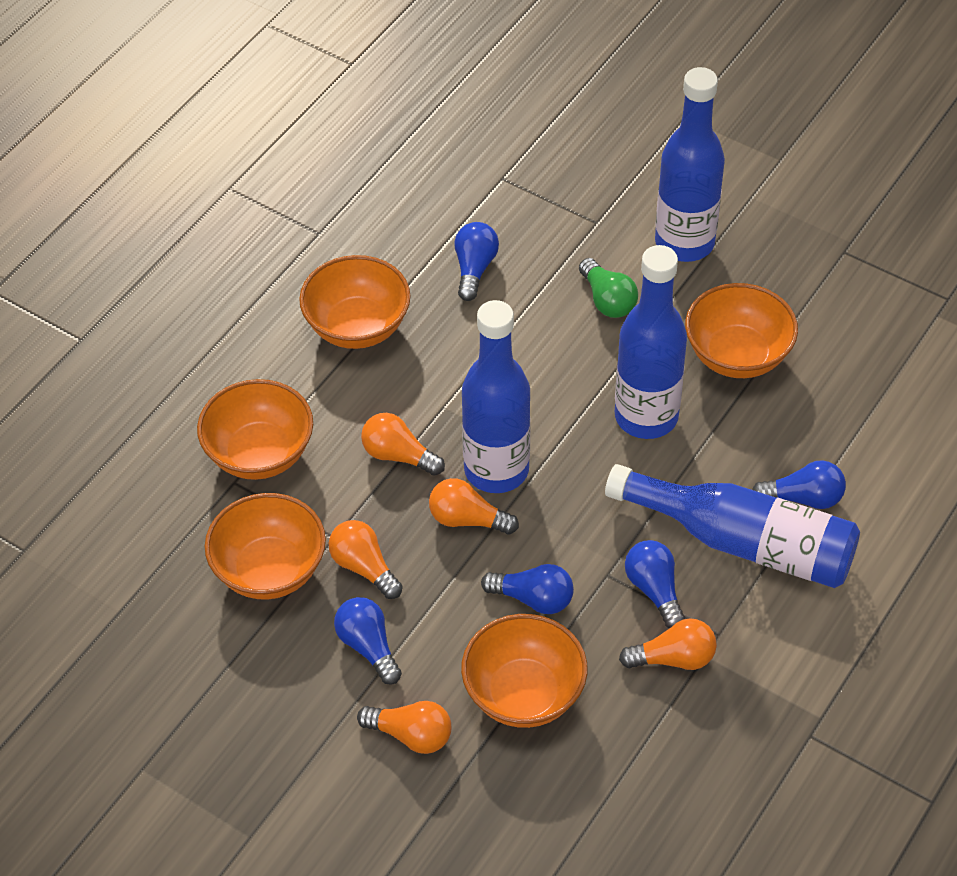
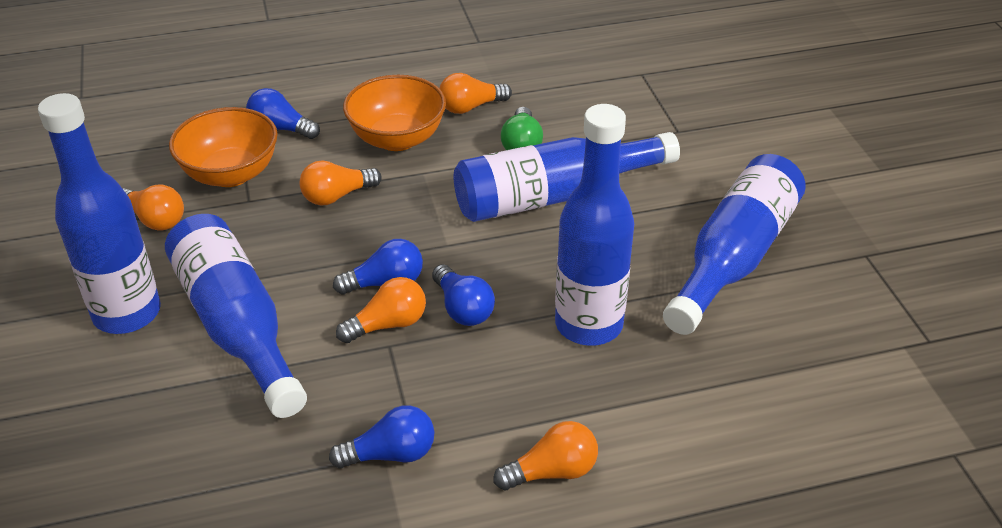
blue bottle: [462,300,531,493] [605,464,860,588] [615,245,687,439] [655,67,725,262] = 4 -> [38,93,161,334] [165,214,307,418] [453,132,680,222] [555,104,634,346] [663,154,806,335] = 5
blue light bulb: [334,597,402,685] [454,222,499,301] [481,564,574,614] [625,540,685,628] [752,460,846,509] = 5 -> [246,88,320,139] [329,405,434,468] [333,239,423,295] [432,264,495,326] = 4
orange bowl: [197,379,313,480] [205,493,326,600] [299,255,411,349] [461,614,587,728] [685,283,798,378] = 5 -> [169,107,278,187] [343,75,446,151] = 2

